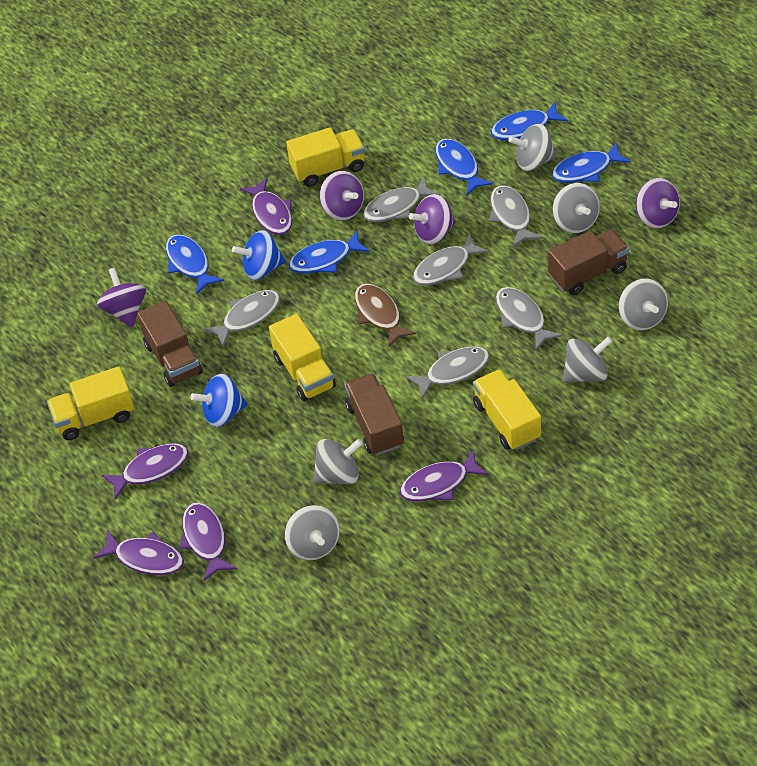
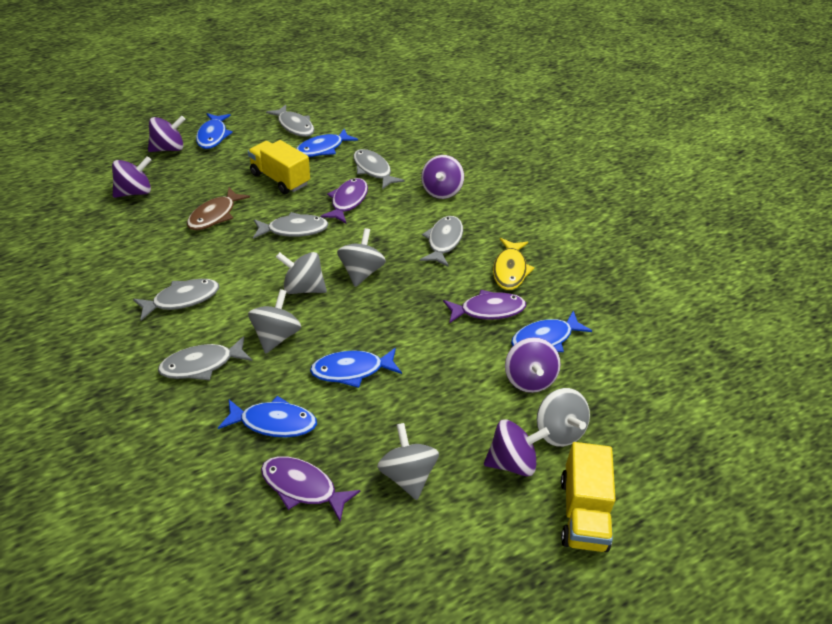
blue spinning top: [191,374,248,427] [232,230,286,280] = 2 -> none = 0
brown truck: [137,300,203,387] [345,373,404,455] [548,229,629,295] = 3 -> none = 0
grey spinning top: [285,505,340,560] [313,439,363,485] [508,124,557,171] [553,183,600,233] [562,337,612,383] [619,279,668,330] = 6 -> [248,289,301,353] [276,252,327,294] [337,228,386,287] [377,423,439,500] [537,388,590,447] = 5
purple fish: [93,530,184,575] [101,443,189,500] [179,502,237,581] [240,178,292,235] [400,449,489,502] = 5 -> [261,456,361,522] [320,178,368,223] [443,290,526,323] = 3
purple spinning top: [97,268,146,328] [320,171,364,220] [409,194,456,244] [636,178,680,229] = 4 -> [112,156,151,198] [148,116,186,152] [421,155,464,199] [484,419,550,476] [505,337,561,393] = 5
yellow fish: none = 0 -> [493,238,535,290] = 1
yellow truck: [47,366,134,440] [269,314,336,401] [286,127,365,187] [473,369,541,450] = 4 -> [248,140,310,194] [561,442,616,552] = 2

